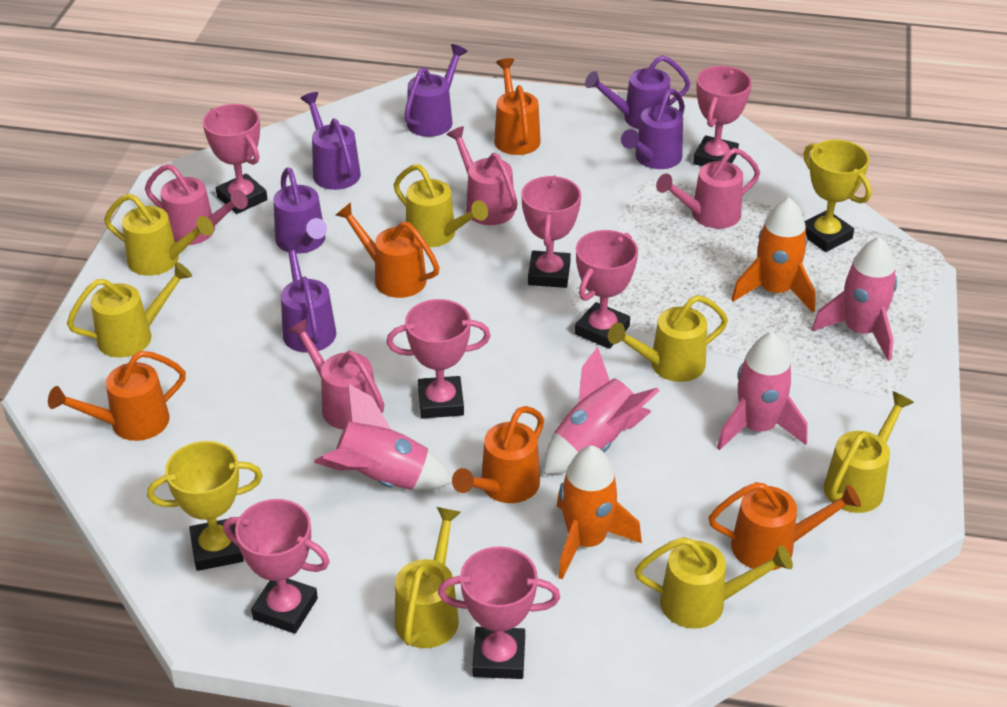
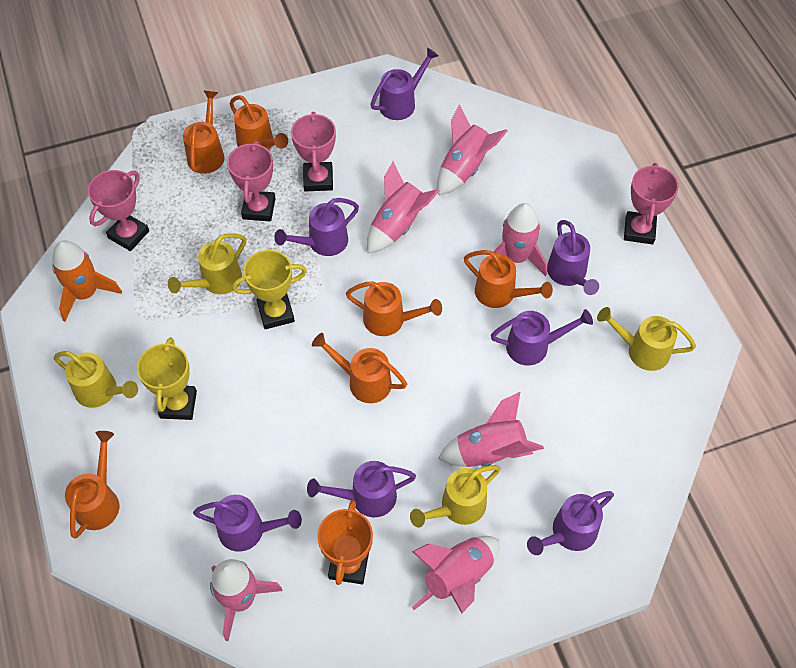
orange rocket: [557,446,642,579] [731,197,816,313] = 2 -> [52,241,122,321] = 1
orange trophy: none = 0 -> [317,500,373,585] = 1
orange watering can: [48,351,186,441] [336,202,440,298] [452,406,544,503] [494,58,541,155] [709,482,861,570] = 5 -> [65,431,119,539] [183,90,224,174] [230,95,288,150] [312,333,407,403] [346,281,442,336] [464,250,553,308] = 6
pink rocket: [314,384,452,490] [543,347,660,475] [717,332,807,450] [812,237,897,361] = 4 -> [210,559,282,641] [367,161,439,253] [412,536,499,613] [437,104,507,195] [438,392,544,467] [493,203,547,276] = 6
pink trophy: [203,104,267,214] [223,499,330,634] [387,299,490,419] [438,547,560,679] [521,176,581,288] [575,230,638,349] [693,66,752,166] = 7 -> [88,170,149,251] [227,141,276,221] [291,112,336,191] [624,163,679,244] = 4
pink watering can: [145,164,248,245] [288,318,384,430] [446,126,518,225] [656,148,760,229] = 4 -> none = 0
purple watering can: [273,168,327,254] [280,239,336,353] [300,92,361,190] [404,44,468,137] [585,55,691,129] [621,88,685,169] = 6 -> [193,495,302,552] [274,198,359,256] [307,461,416,517] [370,47,439,120] [491,309,593,365] [527,491,614,555] [547,220,599,295] = 7
yellow watering can: [67,262,192,358] [104,194,214,276] [394,164,488,247] [395,507,461,648] [608,295,728,382] [635,537,793,629] [824,391,914,513] = 7 -> [54,351,138,408] [168,233,246,294] [410,465,500,527] [597,307,696,371] = 4

